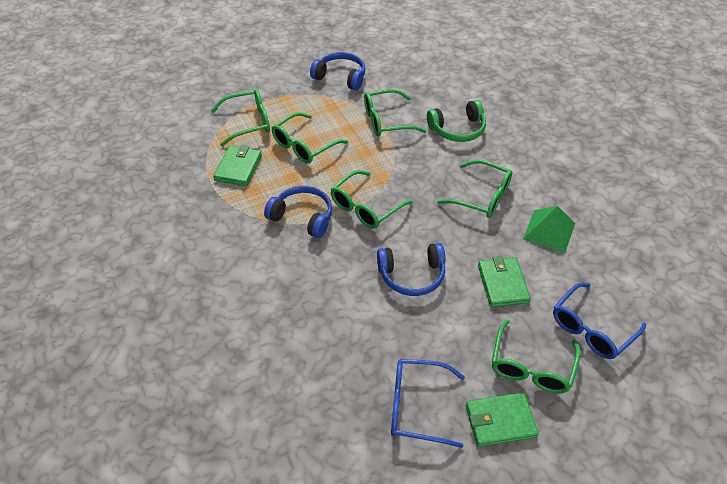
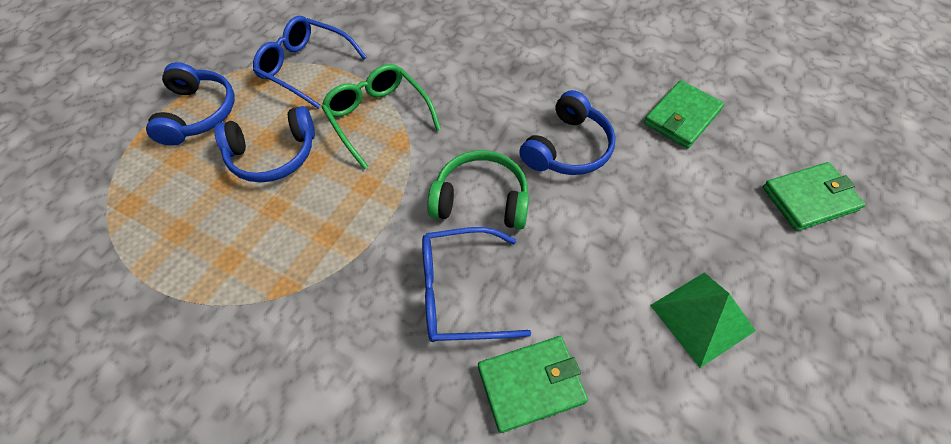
green glasses: [211,89,270,146] [272,112,348,164] [331,170,413,229] [364,89,426,137] [437,160,513,218] [492,319,580,394] = 6 -> [321,64,441,169] = 1

